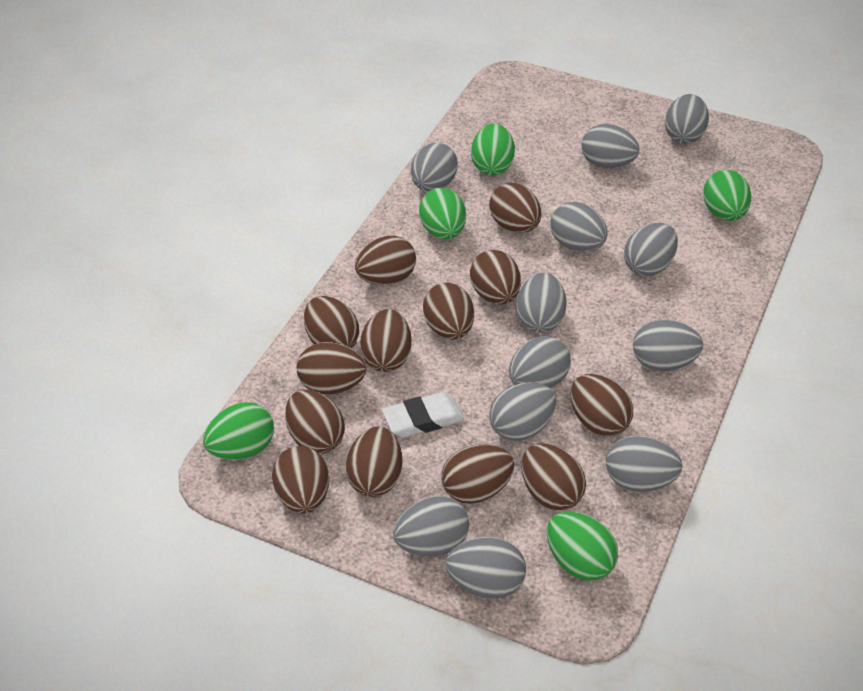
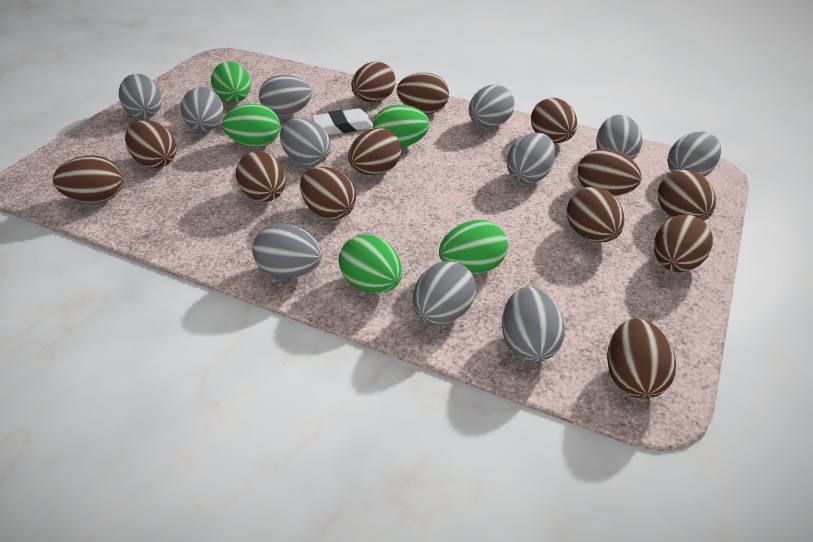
grey egg: [393,496,469,557] [411,143,458,191] [446,537,526,599] [489,382,556,441] [509,336,571,388] [516,272,567,333] [550,202,608,251] [581,124,640,169] [606,435,682,492] [624,223,678,277] [633,320,703,371] [665,94,709,144] = 12 -> [119,74,162,119] [181,87,224,132] [252,224,322,278] [259,75,312,116] [280,118,331,166] [413,261,476,325] [469,85,515,127] [502,287,565,362] [507,133,556,184] [596,115,642,160] [668,131,721,177] = 11

